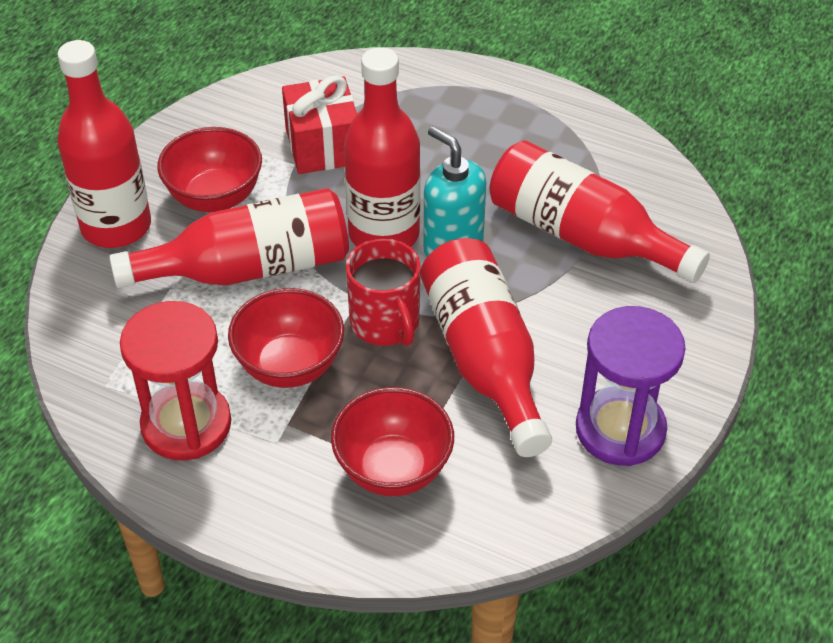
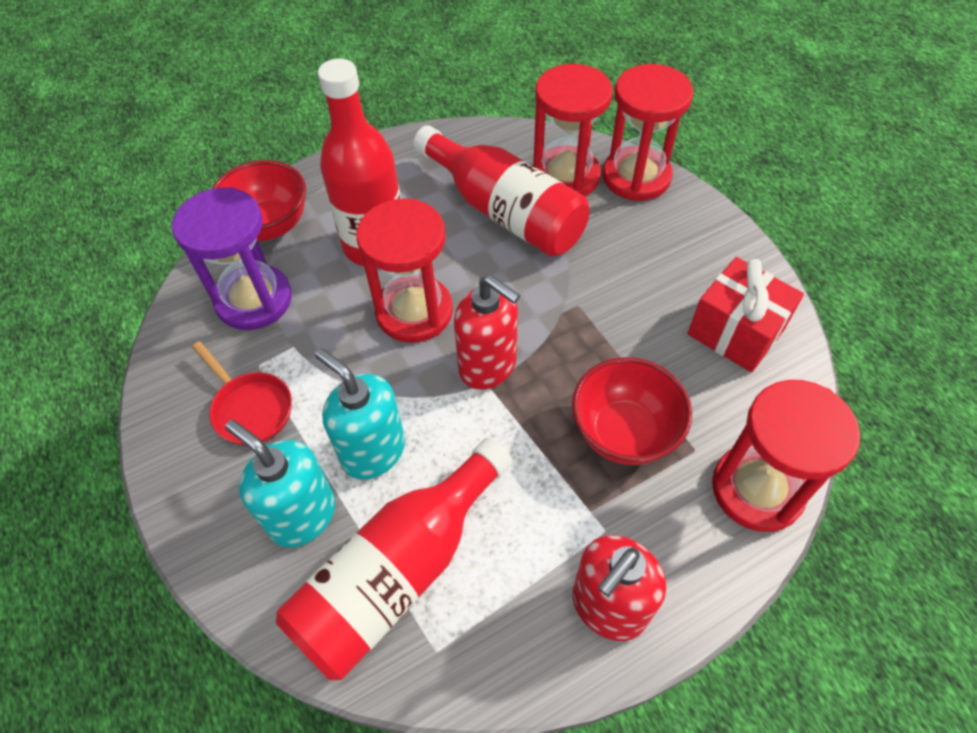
red bottle: [57,40,151,248] [109,188,349,288] [344,47,421,247] [420,238,552,457] [489,140,710,283] = 5 -> [276,438,512,680] [318,58,401,266] [413,125,590,257] = 3
red bowl: [158,127,262,212] [228,288,344,388] [331,387,454,496] = 3 -> [212,160,306,241] [572,357,692,465] = 2
red hourglass: [120,301,231,460] = 1 -> [356,198,453,343] [533,64,613,196] [603,64,694,201] [712,380,860,532] = 4
red mug: [346,238,421,346] = 1 -> none = 0
red pan: none = 0 -> [192,341,292,445] = 1
red soap dispenser: none = 0 -> [454,275,520,390] [572,535,666,641] = 2
turquoise soap dispenser: [424,126,486,257] = 1 -> [225,420,335,547] [315,348,405,480] = 2

